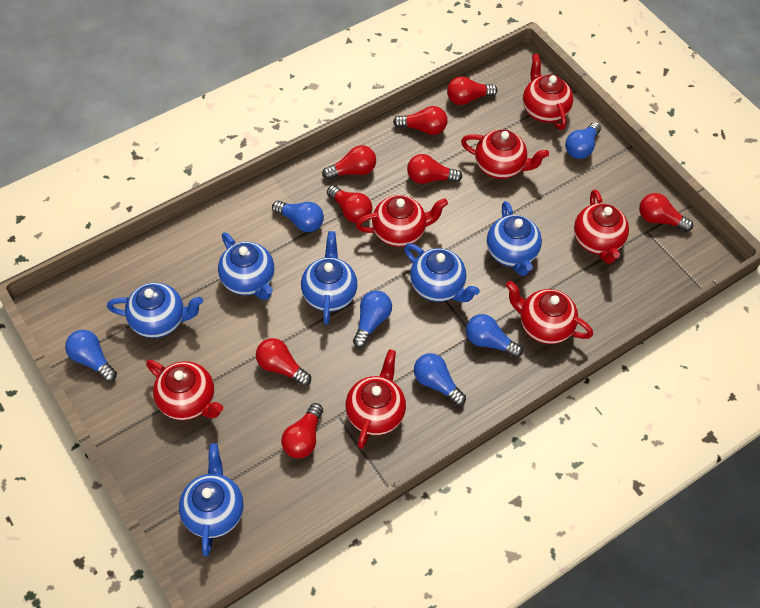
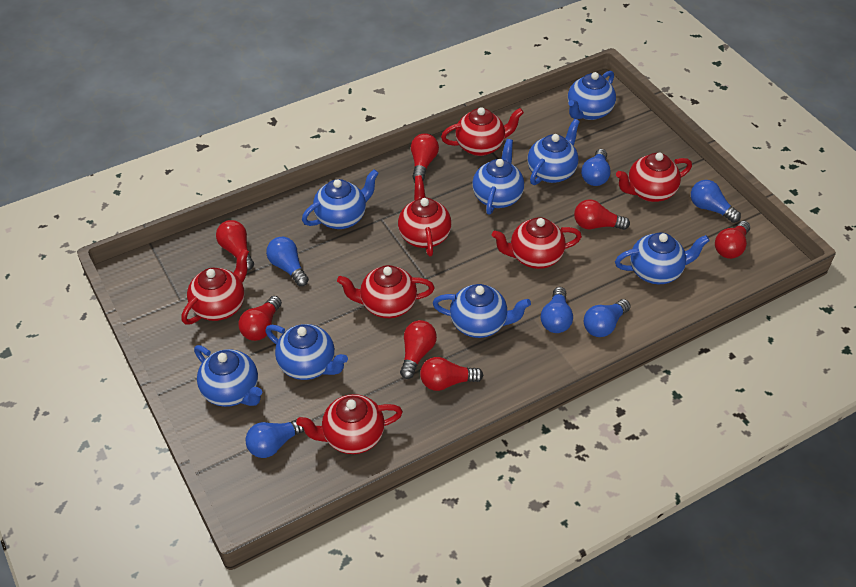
blue teapot: [107,283,203,338] [179,443,244,556] [218,232,274,300] [301,231,358,324] [404,244,480,302] [487,201,542,276] = 6 -> [194,345,262,407] [265,324,348,380] [302,169,379,229] [433,284,531,338] [472,139,524,215] [528,119,580,185] [568,71,616,120] [615,233,710,284] = 8
red light bulb: [256,338,311,386] [281,403,323,458] [322,145,376,180] [327,185,372,223] [393,106,447,135] [407,154,462,184] [447,76,498,105] [639,193,693,232] = 8 -> [216,220,254,270] [238,296,282,341] [400,320,437,379] [411,133,439,180] [420,357,483,391] [574,199,630,230] [715,221,750,259] = 7

